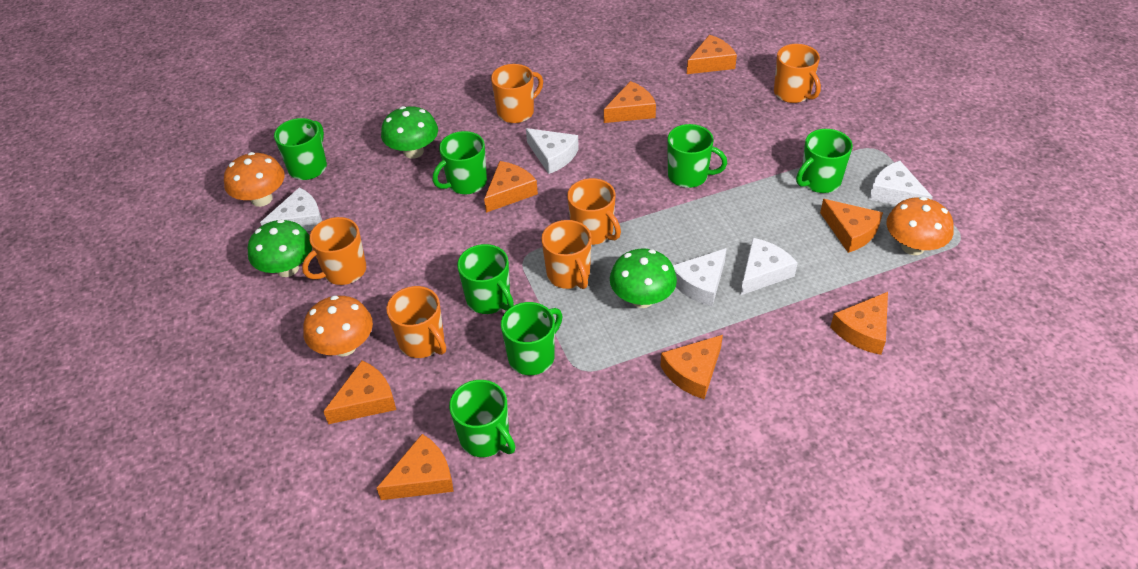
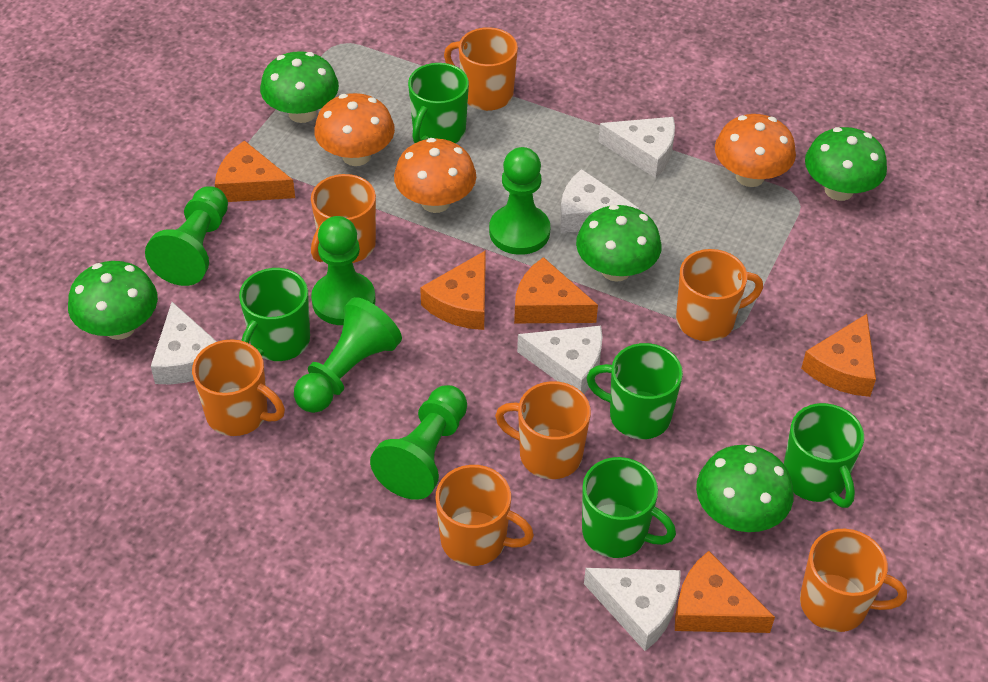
green mug: [274,118,327,180] [433,131,487,194] [449,380,516,457] [457,244,514,314] [501,302,563,375] [667,124,727,188] [796,129,853,193] = 7 -> [239,268,310,361] [408,63,469,143] [582,457,676,558] [586,343,683,439] [784,403,864,508] = 5
green mushroom: [248,219,312,277] [381,106,438,159] [610,249,677,308] = 3 -> [68,261,158,340] [260,51,339,123] [576,205,662,282] [696,445,794,532] [805,127,887,201] = 5
green pawn: none = 0 -> [145,186,228,286] [294,297,402,413] [311,216,376,325] [370,385,467,500] [489,147,550,255] = 5
orange cheese: [323,361,396,424] [377,434,454,500] [484,161,538,213] [604,81,656,123] [660,335,723,399] [687,35,737,74] [820,199,883,253] [830,292,888,355] = 8 -> [215,140,295,202] [420,250,486,330] [514,257,598,323] [675,551,775,633] [801,314,876,397] = 5
orange mug: [302,217,366,285] [386,286,446,358] [491,64,543,123] [541,220,592,289] [567,178,621,245] [774,44,821,103] = 6 -> [192,339,285,436] [311,174,376,263] [435,465,534,566] [444,27,518,111] [495,381,591,479] [676,249,763,341] [800,529,907,632] = 7

